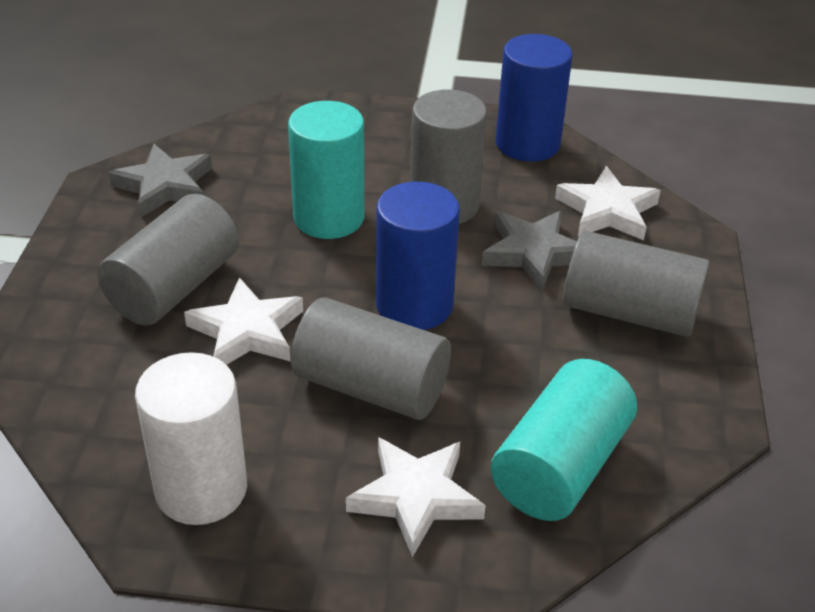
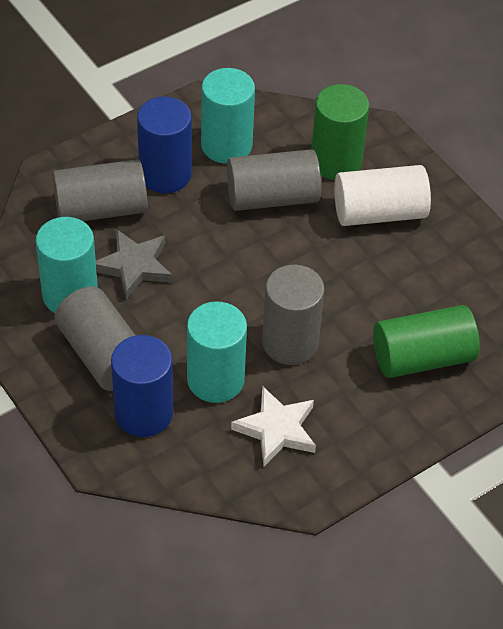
green cylinder: none = 0 -> [311,84,369,180] [373,305,480,378] = 2
grey star: [108,144,212,218] [482,211,577,290] = 2 -> [96,229,172,300] = 1
turquoise cylinder: [288,101,364,239] [491,359,637,521] = 2 -> [36,217,98,313] [187,301,247,403] [201,68,255,164] = 3
white star: [184,277,303,365] [346,437,486,557] [555,166,661,240] = 3 -> [231,387,316,466] = 1

